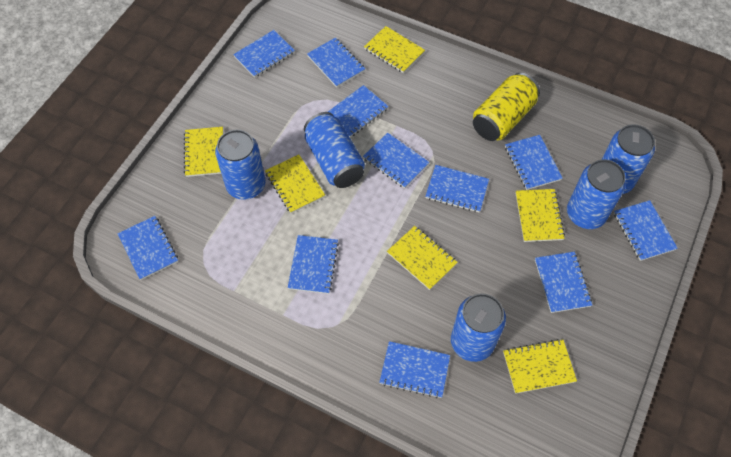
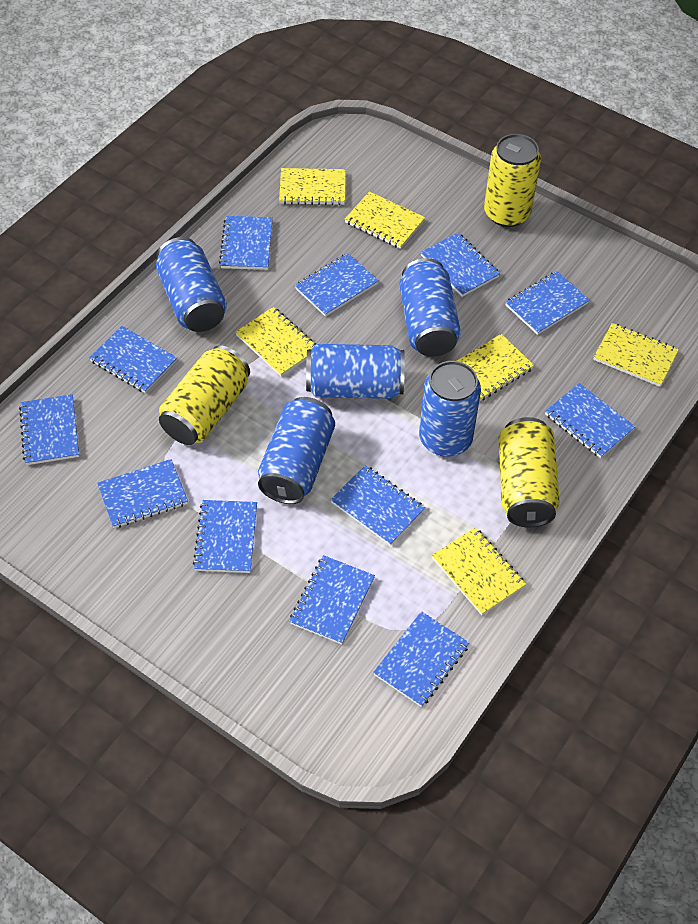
blue notebook: [118,216,178,280] [233,30,295,78] [288,235,339,294] [307,38,365,88] [328,85,389,137] [363,133,429,188] [379,341,450,398] [425,165,489,212] [505,135,563,190] [535,252,592,313] [614,200,678,261] = 11 -> [19,394,79,465] [89,326,177,393] [97,459,188,528] [193,500,257,573] [219,216,273,270] [289,555,375,644] [295,253,379,317] [330,465,425,546] [373,611,469,707] [421,233,500,297] [505,271,590,335] [545,383,635,458] = 12
yellow can: [473,73,540,141] = 1 -> [159,345,250,445] [484,134,541,227] [498,417,560,527] = 3

